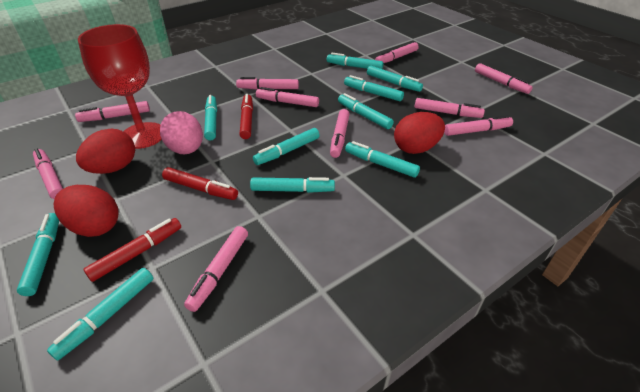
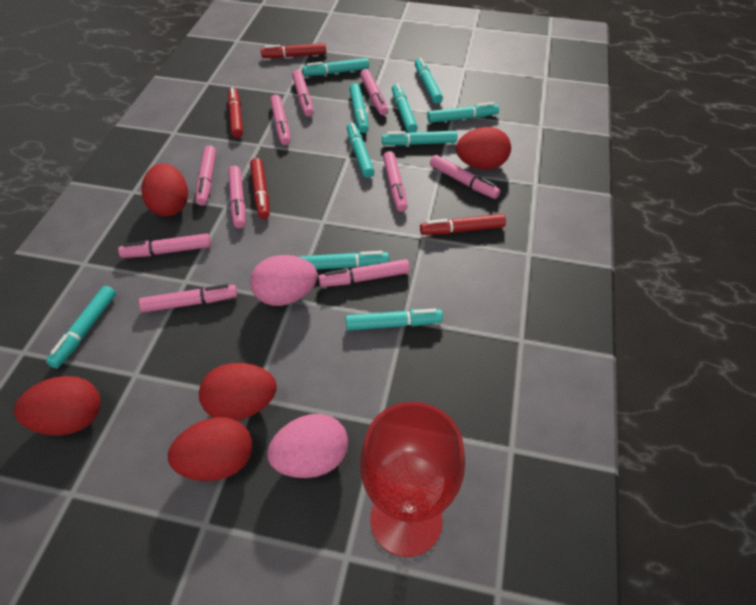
pink egg: [160,111,203,154] = 1 -> [250,255,317,306] [267,414,348,478] = 2
red egg: [53,185,119,237] [76,129,135,174] [394,112,445,154] = 3 -> [14,376,101,435] [142,163,188,216] [168,417,252,481] [199,363,277,420] [456,127,511,169] = 5
red marker: [83,218,181,282] [162,167,238,200] [239,94,253,139] = 3 -> [228,87,243,138] [250,158,270,219] [261,43,326,58] [420,214,506,235] = 4

